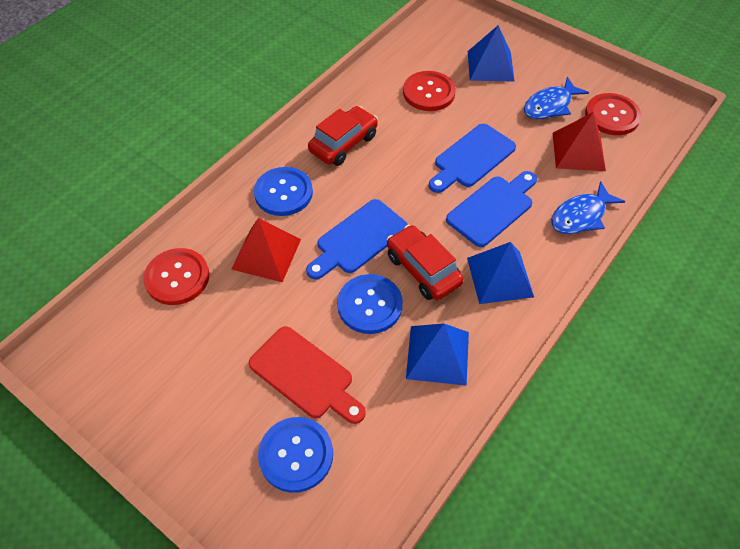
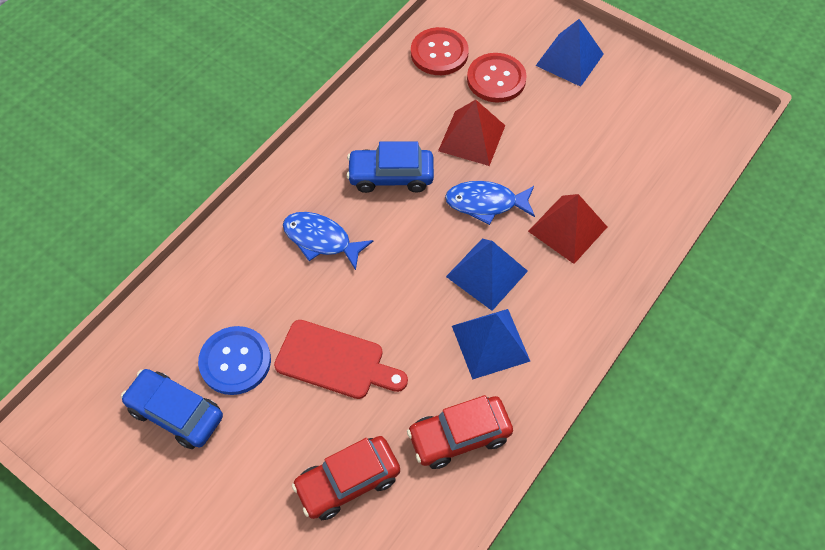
blue button: [254,167,313,216] [258,417,333,493] [337,274,403,334] = 3 -> [198,326,271,395] = 1
blue car: none = 0 -> [121,369,223,449] [347,141,434,193] = 2
blue cutting board: [306,199,408,280] [429,124,516,193] [446,171,537,247] = 3 -> none = 0
red button: [144,248,209,305] [403,71,456,111] [585,93,641,135] = 3 -> [411,27,469,75] [467,53,527,102] = 2

